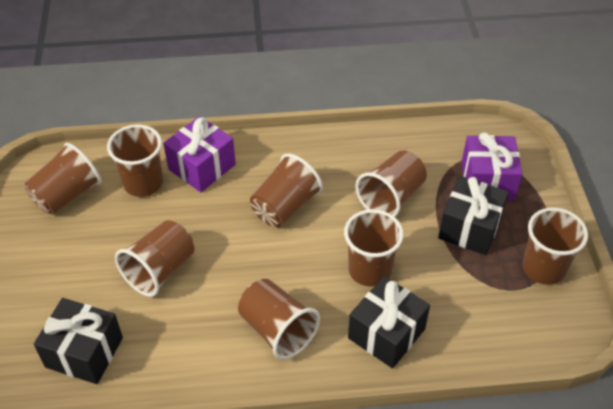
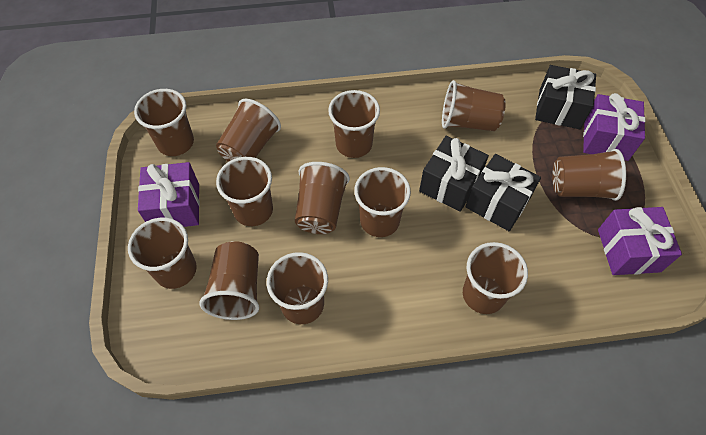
brown cup: [25,143,101,215] [107,125,163,197] [115,220,194,297] [238,279,320,360] [250,154,323,227] [344,209,403,287] [355,150,427,217] [522,208,588,285] = 8 -> [128,218,197,289] [134,89,194,156] [200,241,259,320] [216,99,281,162] [216,157,273,226] [267,252,328,324] [295,162,350,234] [328,90,380,158] [354,167,411,237] [442,80,506,131] [463,242,528,314] [552,149,626,201] = 12
purple gift: [163,116,236,192] [461,132,523,200] = 2 -> [138,162,200,227] [583,93,645,161] [598,207,682,275] = 3

